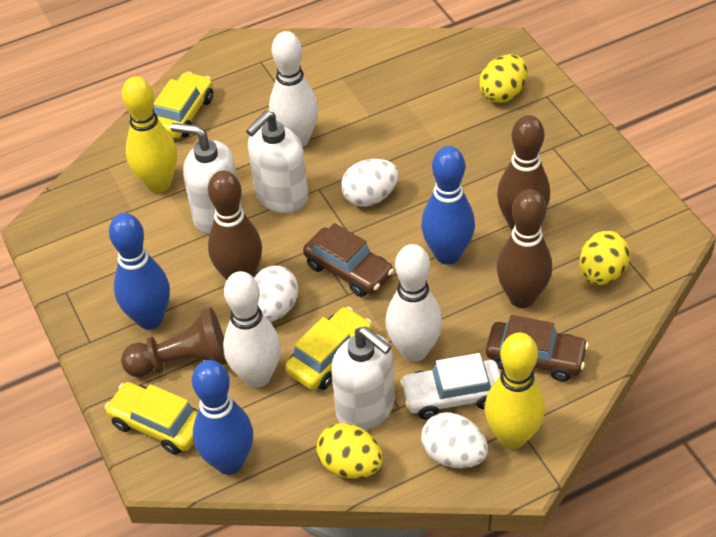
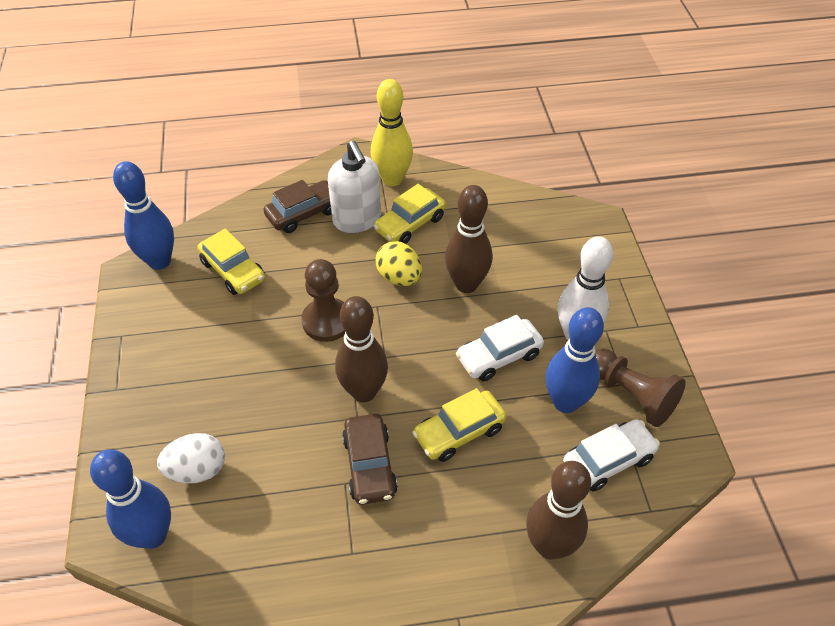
brown pawn: [121,307,227,377] = 1 -> [301,259,345,342] [595,349,686,427] = 2
white bowling pin: [223,271,281,388] [269,31,318,147] [385,244,442,362] = 3 -> [558,236,613,340] = 1
white car: [400,353,500,419] = 1 -> [456,315,544,381] [563,419,660,491] = 2
white egg: [254,265,298,322] [341,159,399,207] [421,412,488,468] = 3 -> [157,433,225,483] = 1
white soap dispenser: [171,123,242,234] [246,110,308,213] [331,327,395,431] = 3 -> [328,141,381,233] = 1
yellow bowling pin: [122,76,177,193] [485,332,545,449] = 2 -> [371,79,413,186] = 1
yellow egg: [316,423,383,479] [479,54,527,103] [579,231,631,285] = 3 -> [375,241,422,286] = 1

